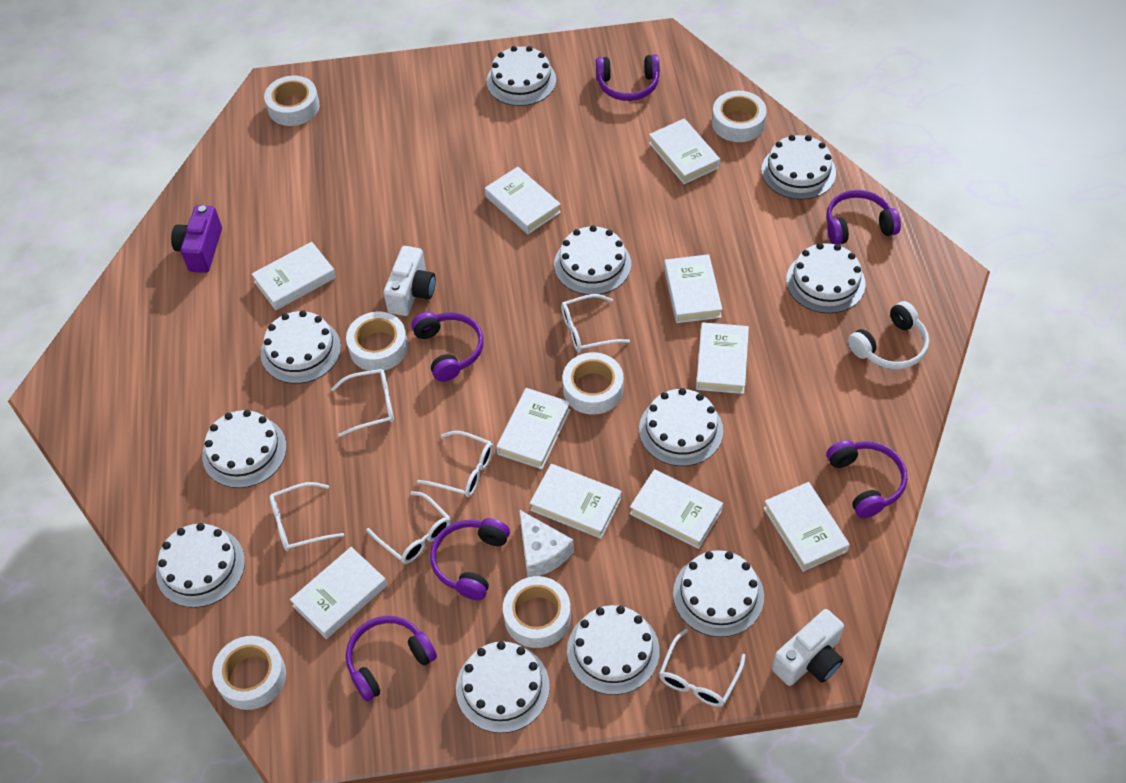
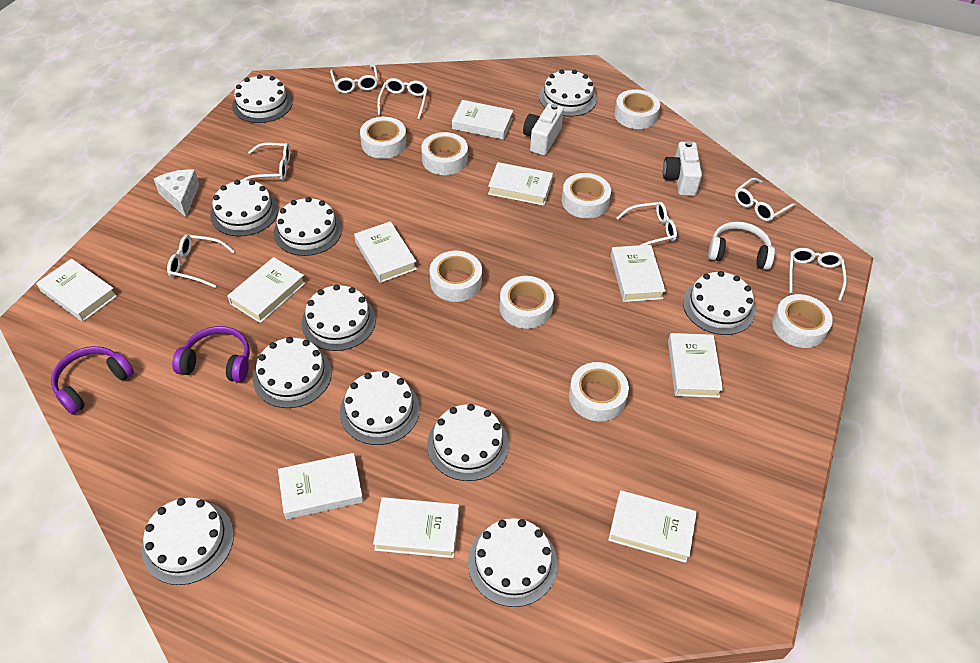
purple camera: [171,205,222,273] = 1 -> none = 0
purple headphones: [346,616,437,702] [411,312,484,382] [430,518,510,600] [596,54,660,101] [826,190,901,245] [827,440,907,518] = 6 -> [51,346,134,415] [172,326,250,383] = 2
white glasses: [269,482,344,551] [331,369,394,437] [366,491,451,564] [417,431,493,497] [561,294,630,352] [659,629,746,707] = 6 -> [167,235,235,288] [242,143,290,181] [330,65,378,93] [377,78,428,120] [616,202,677,245] [735,178,797,221] [789,248,847,301] = 7
white tape: [212,636,286,710] [264,76,320,126] [346,312,408,371] [503,576,571,648] [563,352,623,415] [712,91,767,142] = 6 -> [360,117,407,159] [421,132,468,175] [430,251,482,302] [499,276,554,329] [562,173,611,218] [569,362,629,421] [614,89,660,129] [772,294,833,348] = 8

